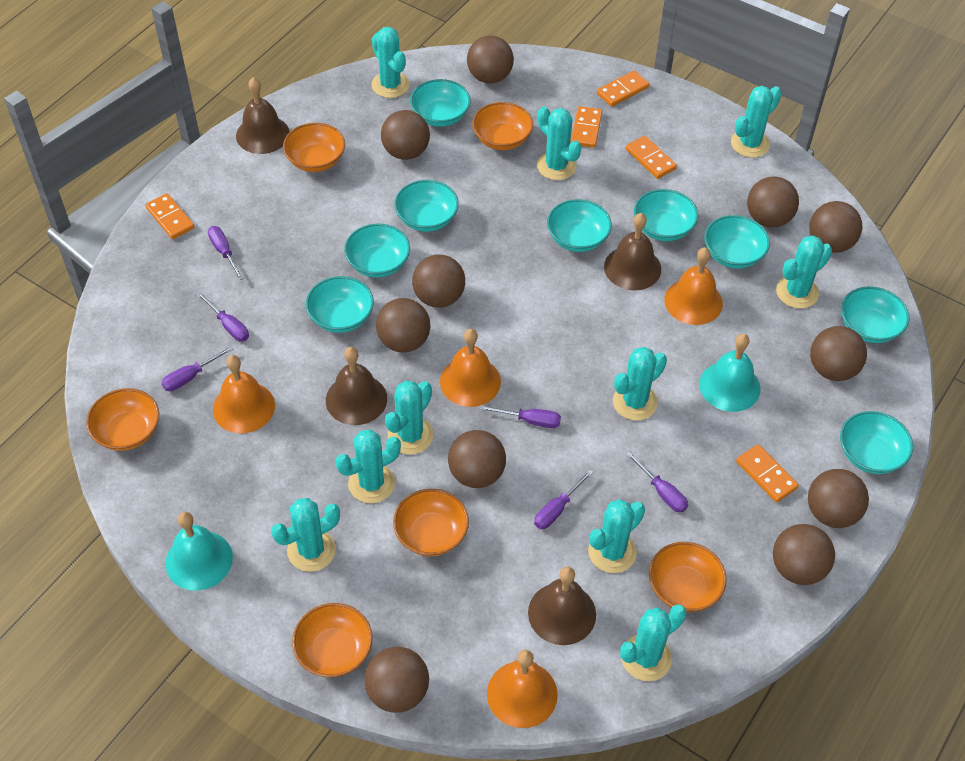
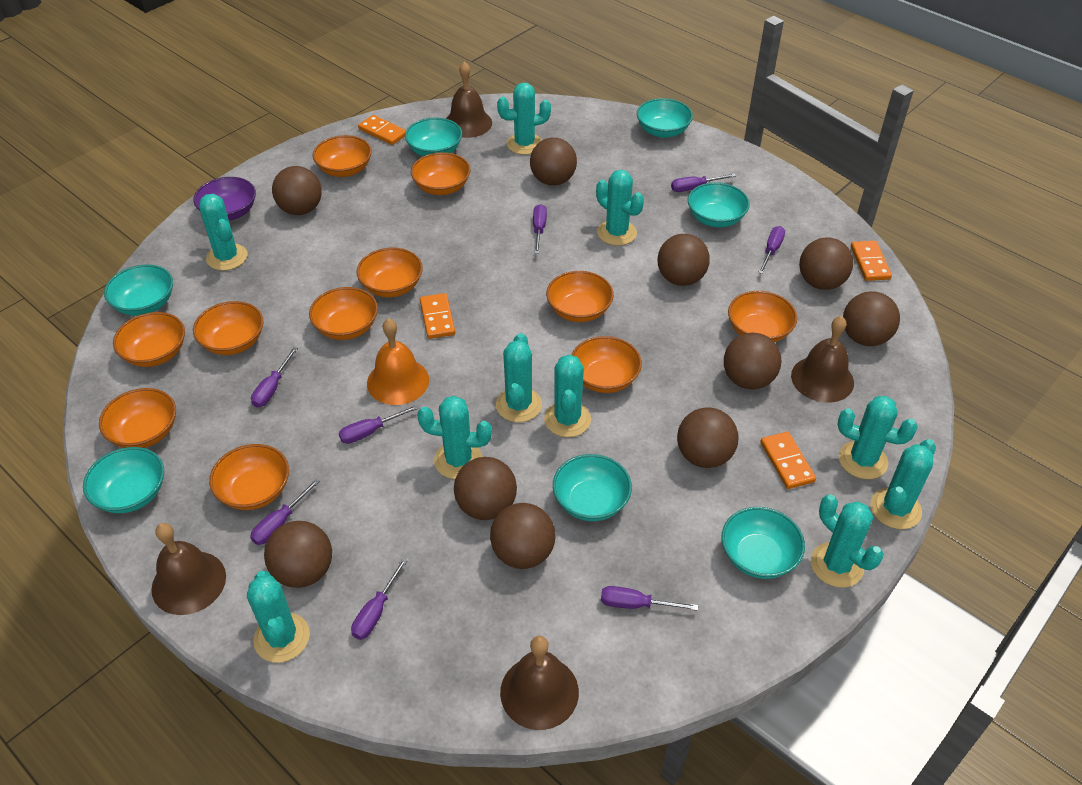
brown ball: [364,647,429,713] [376,298,430,352] [381,110,430,160] [412,254,465,308] [448,430,506,488] [467,36,514,84] [747,177,799,228] [773,524,835,585] [808,469,869,528] [809,201,862,253] [810,326,867,381] = 11 -> [264,521,332,588] [272,166,322,215] [454,457,517,520] [490,503,555,569] [530,138,577,186] [658,234,710,286] [677,408,739,468] [724,333,781,389] [799,237,853,290] [843,291,900,346] = 10
orange bell: [213,355,275,433] [440,329,501,407] [487,650,558,728] [664,247,723,325] = 4 -> [367,318,429,405] = 1
orange bowl: [86,388,159,451] [283,123,345,172] [292,603,372,677] [393,489,469,556] [472,102,533,150] [649,542,727,612] = 6 -> [99,388,176,448] [113,312,185,367] [193,301,263,355] [209,444,289,510] [309,287,378,340] [313,135,372,177] [356,247,423,297] [411,152,471,195] [546,271,614,322] [572,336,642,393] [728,291,797,342] = 11
orange domino: [145,193,194,239] [571,106,602,148] [597,70,649,107] [626,136,677,179] [736,444,799,502] = 5 -> [358,115,406,145] [420,293,455,339] [760,432,816,489] [851,241,892,281] = 4
purple bowl: none = 0 -> [193,177,256,221] = 1
purple screwdriver: [161,346,233,391] [197,292,249,341] [208,226,244,280] [480,405,561,428] [534,469,593,529] [626,451,688,512] = 6 -> [250,479,320,545] [251,347,298,408] [339,405,419,444] [351,558,408,640] [533,204,547,254] [601,586,698,611] [671,174,736,192] [758,226,785,274] = 8
turquoise bell: [165,512,233,591] [699,334,761,412] = 2 -> none = 0
turquoise bowl: [306,276,374,333] [344,224,410,278] [394,180,459,232] [410,79,471,127] [547,199,612,252] [634,189,698,241] [704,215,770,269] [840,411,913,474] [841,286,909,343] = 9 -> [83,447,164,513] [104,265,173,316] [405,118,462,156] [553,454,632,521] [637,98,693,138] [688,182,750,227] [721,507,805,579] = 7

